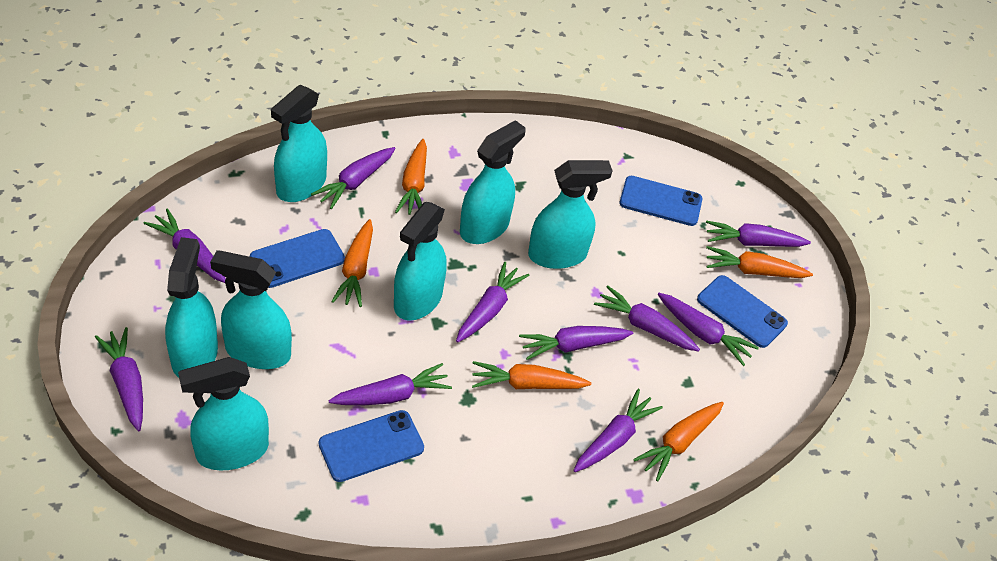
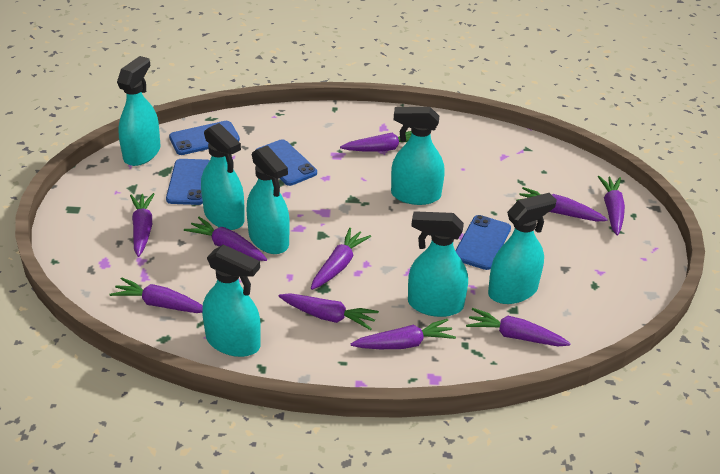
orange carrot: [331,219,373,307] [395,139,427,215] [472,361,591,389] [633,402,724,481] [706,246,813,278] = 5 -> none = 0

